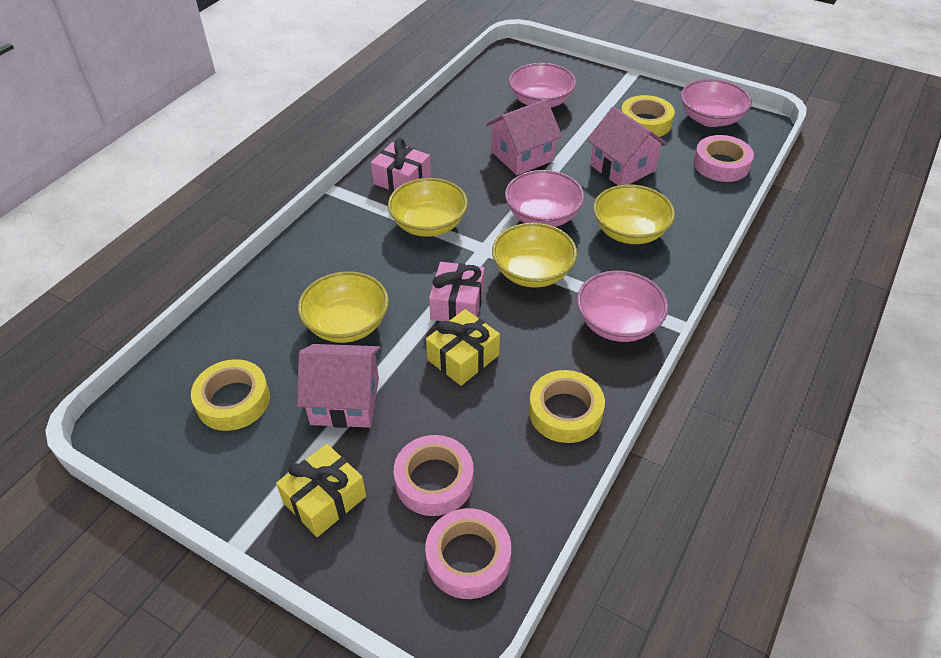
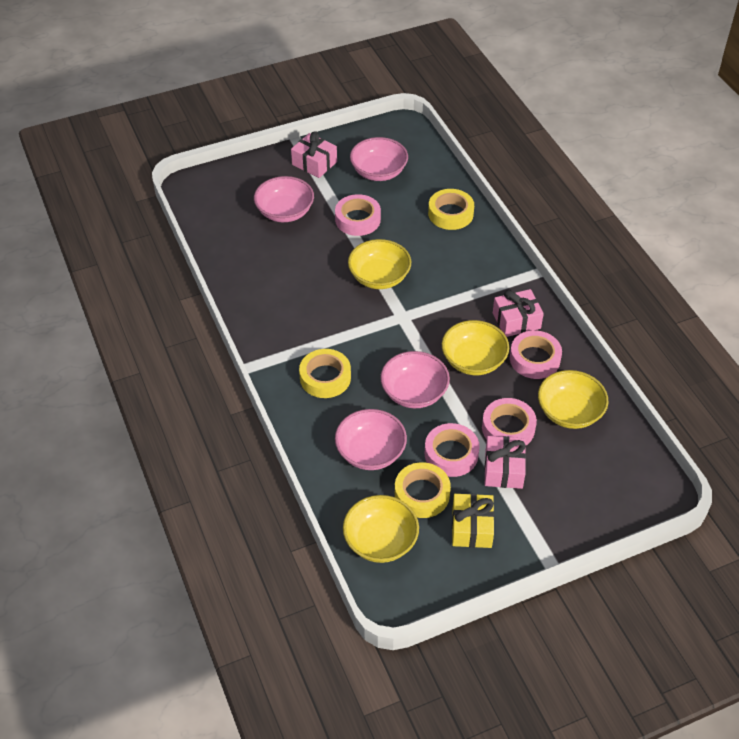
pink gift: [371,138,431,191] [429,262,485,321] = 2 -> [291,132,337,178] [484,436,526,489] [493,289,544,337] = 3
pink house: [297,344,380,428] [486,99,562,175] [587,107,668,185] = 3 -> none = 0
pink tape: [394,435,474,516] [425,508,511,599] [694,135,754,182] = 3 -> [335,194,381,236] [425,423,480,477] [482,398,537,445] [510,331,562,379] = 4
yellow gift: [276,444,366,537] [426,309,500,386] = 2 -> [452,494,494,548] = 1

